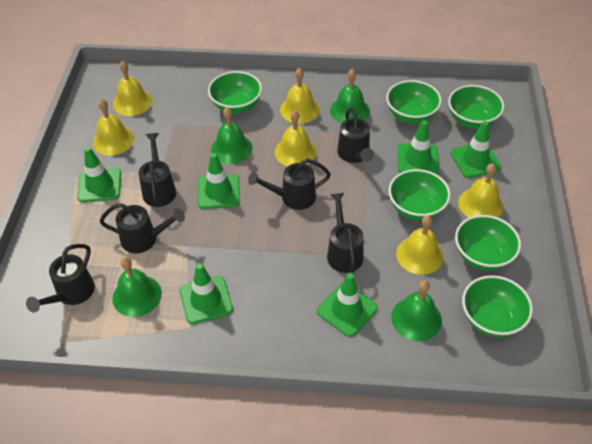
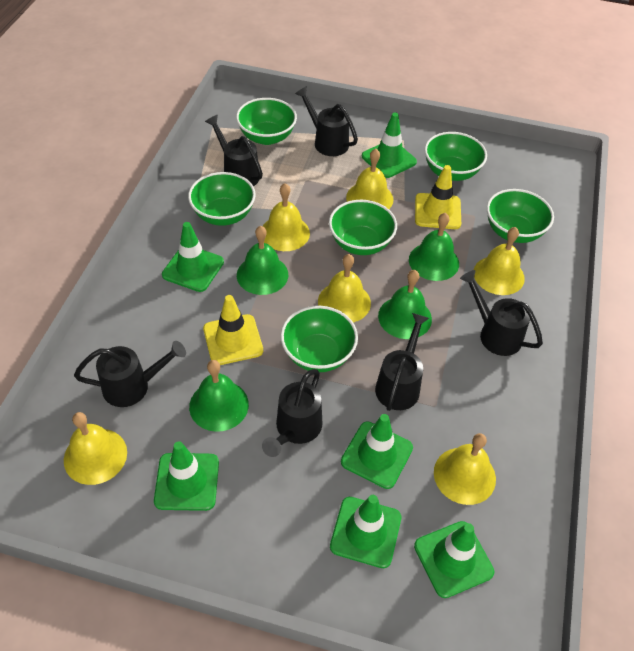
yellow traffic cone: none = 0 -> [203,295,263,365] [415,165,461,229] = 2

